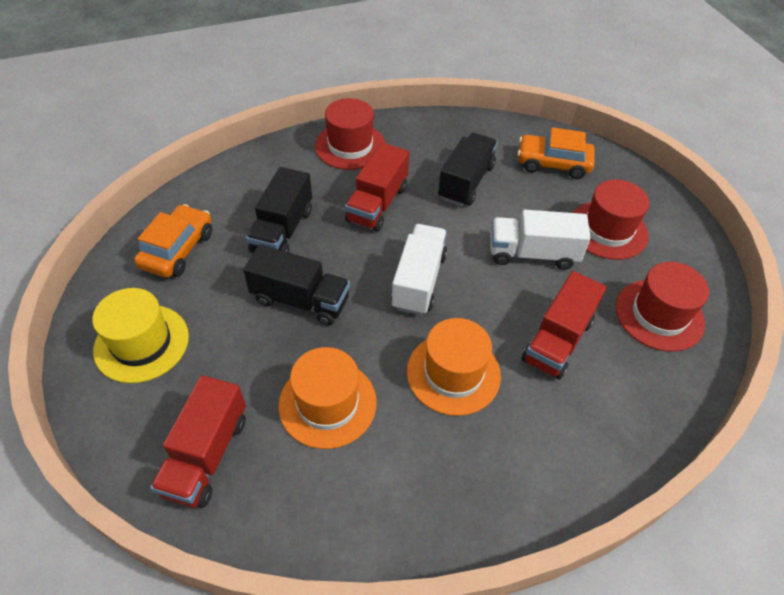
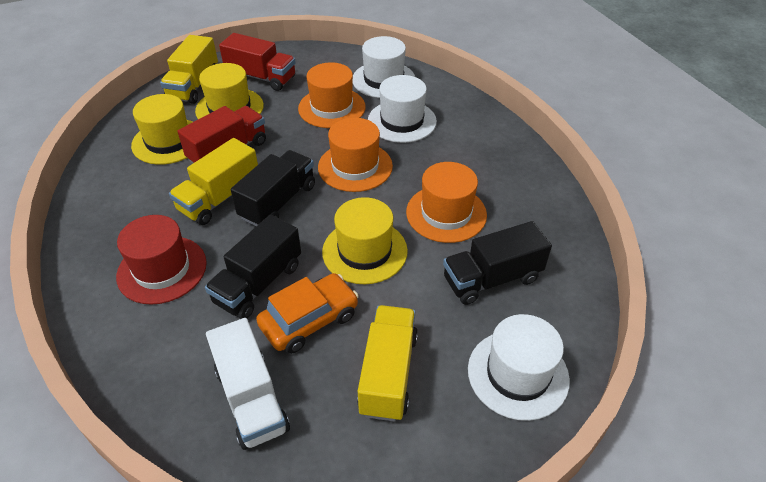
orange car: [134,204,212,278] [518,127,595,179] = 2 -> [256,273,359,354] = 1
orange hat: [278,347,377,449] [407,318,501,416] = 2 -> [298,62,366,128] [318,118,393,192] [406,162,487,243] = 3
red hat: [315,98,386,170] [573,180,649,260] [616,262,709,352] = 3 -> [116,215,207,305] = 1
red truck: [150,375,246,508] [345,142,409,232] [522,271,607,380] = 3 -> [177,106,266,164] [219,33,296,91] = 2
white hat: none = 0 -> [353,36,415,98] [368,75,437,143] [468,314,570,421] = 3
white truck: [391,224,447,315] [491,210,591,270] = 2 -> [206,318,290,450] = 1
yellow hat: [92,288,189,383] = 1 -> [131,94,192,165] [195,63,264,119] [322,197,408,284] = 3
yellow truck: none = 0 -> [160,35,218,104] [169,138,258,225] [357,305,418,422] = 3

